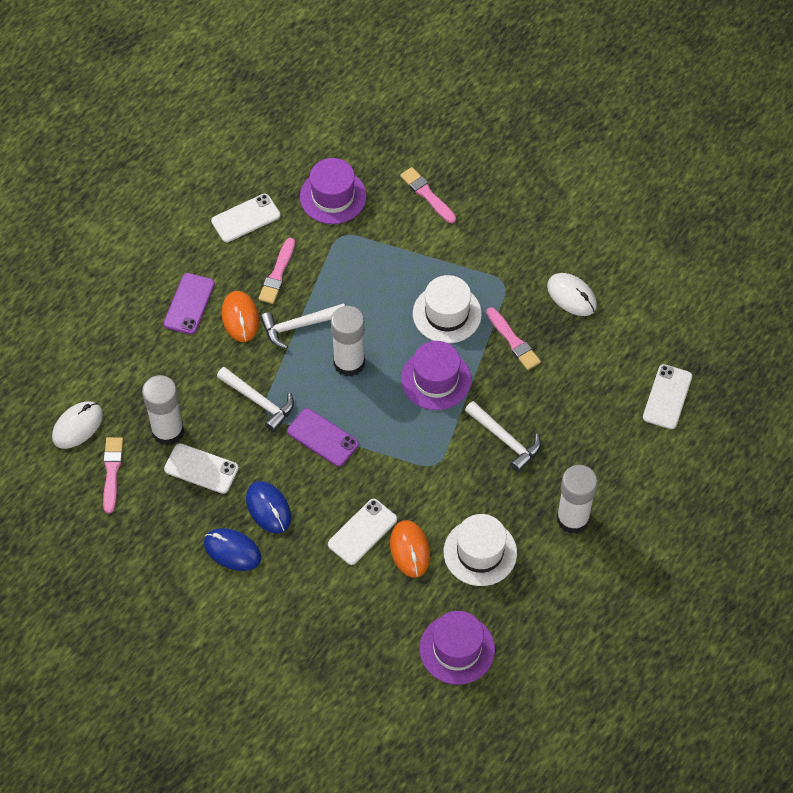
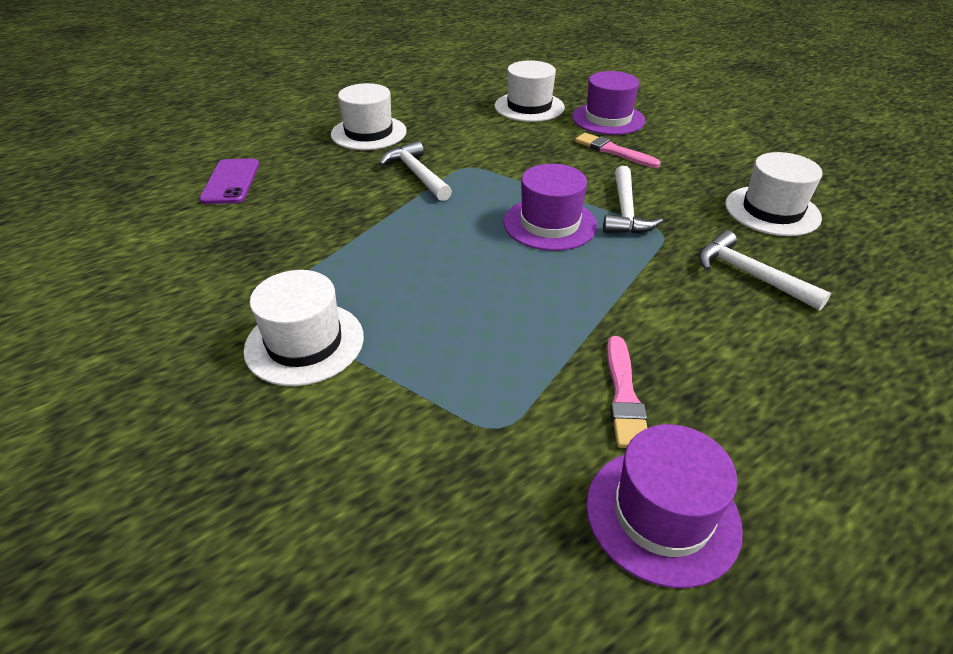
blue mouse: [204,528,261,571] [246,481,291,533] = 2 -> none = 0
orange mouse: [222,291,259,342] [390,520,430,578] = 2 -> none = 0
pink brush: [103,437,123,513] [258,238,295,304] [400,167,456,223] [486,307,541,370] = 4 -> [575,133,661,168] [607,336,647,448] = 2
purple phone: [164,273,215,335] [287,408,359,467] = 2 -> [199,159,259,204] = 1
white glue stick: [142,375,184,446] [331,306,365,377] [557,465,598,534] = 3 -> none = 0
white hat: [413,275,482,343] [444,514,517,586] = 2 -> [244,270,364,386] [331,83,407,150] [495,60,565,122] [725,152,823,236] = 4
white mouse: [52,401,103,449] [547,273,597,316] = 2 -> none = 0
white phone: [164,443,239,494] [211,194,280,242] [328,499,397,565] [643,364,692,429] = 4 -> none = 0

